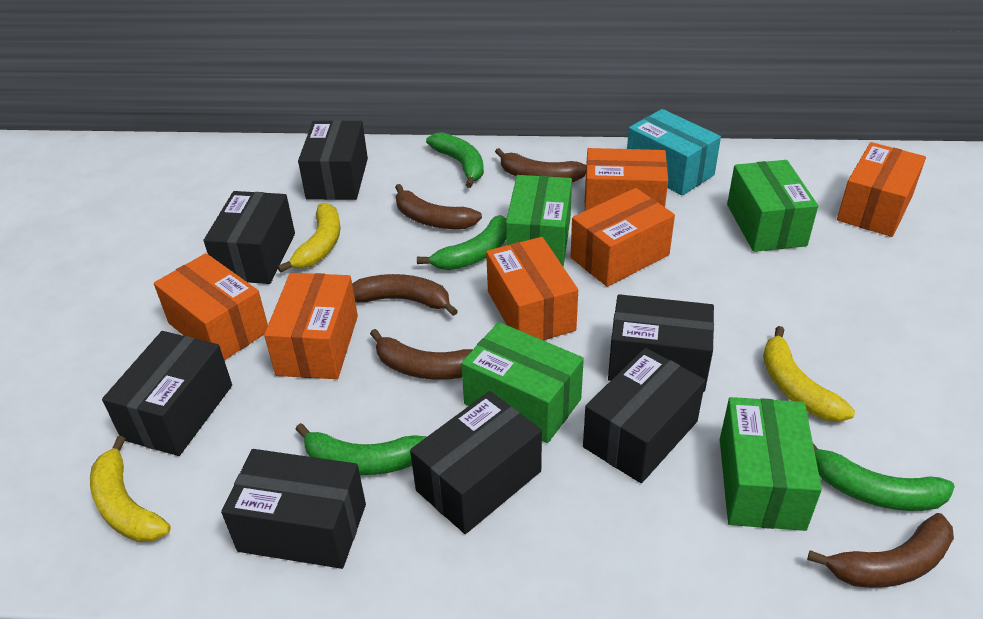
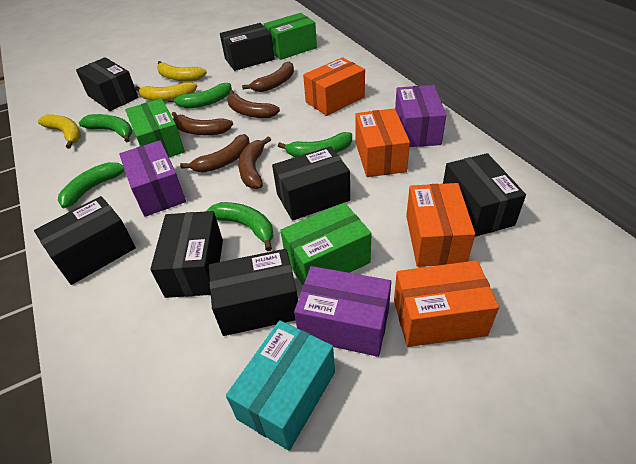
green banana: [295,423,426,475] [417,215,507,270] [426,132,484,188] [813,444,955,511] = 4 -> [58,162,125,208] [79,114,132,142] [167,83,232,108] [206,202,274,251] [278,132,352,157] = 5
green box: [461,322,584,443] [506,175,572,266] [720,397,822,531] [727,160,818,252] = 4 -> [125,98,185,158] [264,13,317,60] [280,203,372,285] = 3
orange box: [154,253,268,360] [264,273,358,379] [486,237,578,340] [570,188,675,287] [585,148,668,211] [837,142,926,237] = 6 -> [303,57,365,116] [356,108,410,177] [394,260,499,347] [406,183,475,267] = 4
purple box: none = 0 -> [119,141,186,217] [294,266,391,357] [395,85,446,147] = 3

